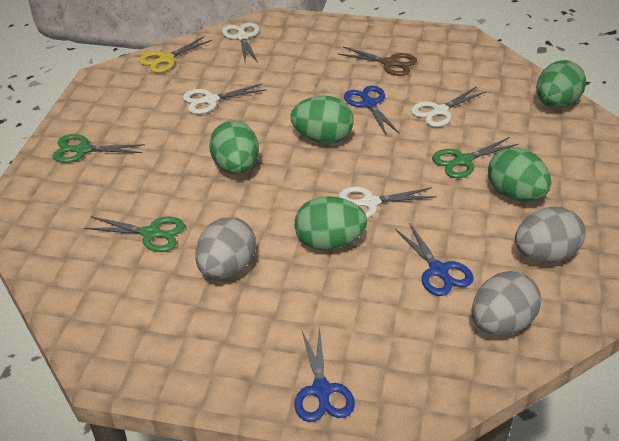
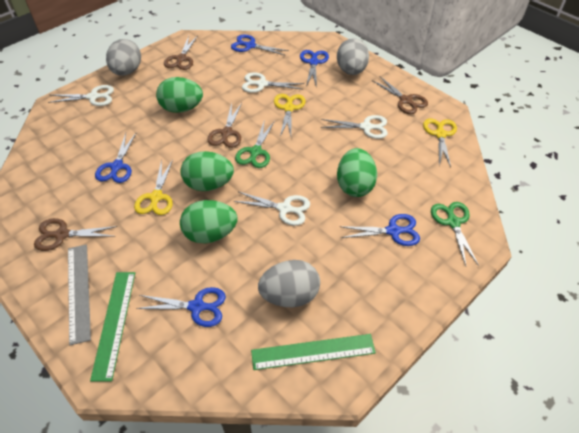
blue scissors: [294,325,355,422] [344,86,400,136] [395,223,474,296] = 3 -> [95,132,137,183] [136,287,226,327] [231,35,289,55] [300,50,329,86] [339,214,420,246] = 5
brown scissors: [338,47,417,76] = 1 -> [34,218,118,251] [164,35,198,70] [207,103,242,148] [372,76,428,114] = 4
green egg: [209,121,259,174] [291,96,354,144] [295,196,367,251] [488,147,552,202] [536,60,586,108] = 5 -> [156,77,203,113] [180,151,234,191] [180,200,237,243] [337,148,377,197] = 4
green ruler: none = 0 -> [90,272,135,381] [251,334,376,370] = 2
green scissors: [52,134,145,163] [84,216,185,252] [432,137,519,178] = 3 -> [235,119,275,168] [431,202,479,266] = 2
grey ruler: none = 0 -> [68,244,91,345] = 1
yellow scissors: [139,36,212,73] = 1 -> [134,159,173,215] [274,94,305,137] [423,118,457,167] = 3

